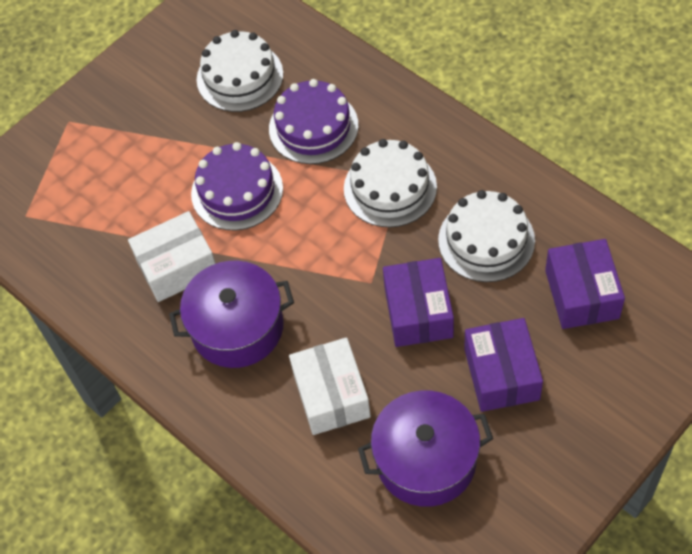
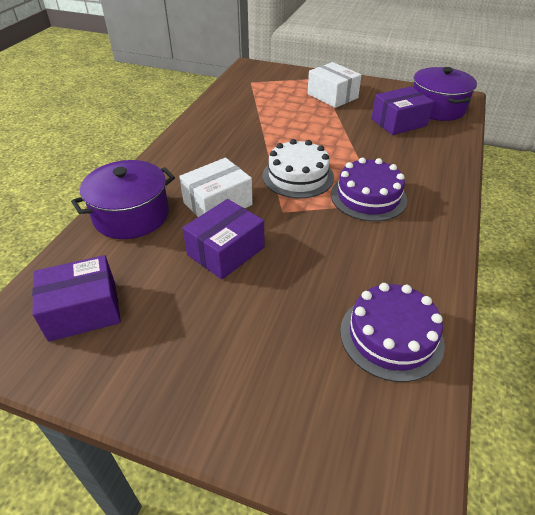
white cake: [197,30,283,112] [344,139,437,227] [438,190,535,282] = 3 -> [262,139,334,198] = 1

